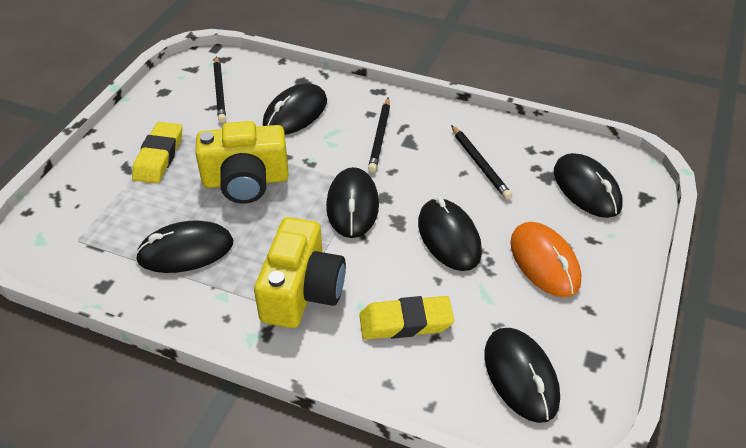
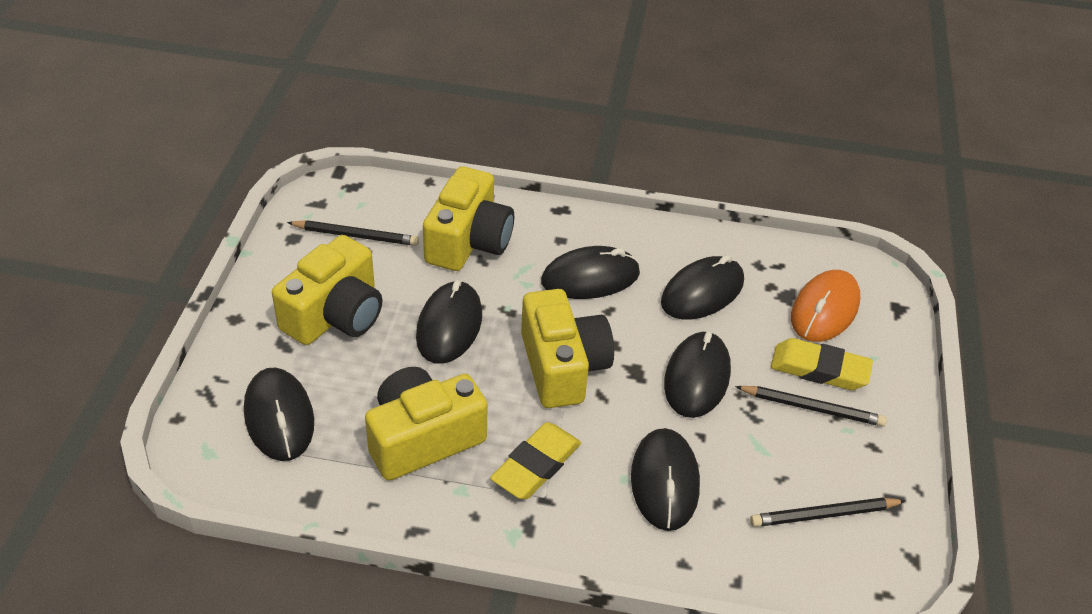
yellow camera: [195,121,289,204] [254,217,346,328] = 2 -> [272,235,382,345] [365,367,488,480] [423,166,514,271] [521,289,614,408] = 4

